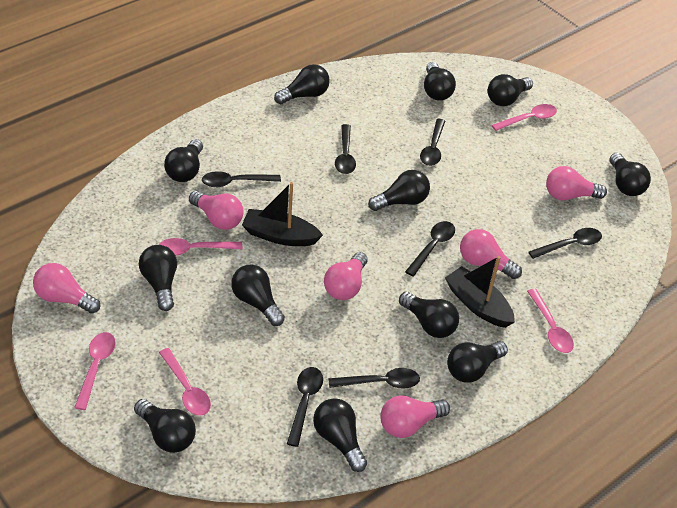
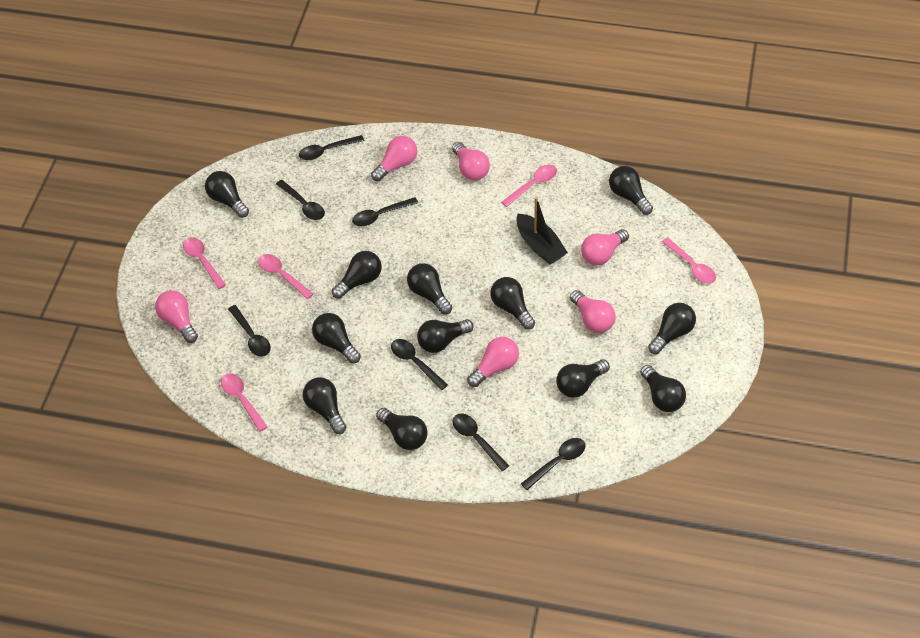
black boat: [242,182,323,246] [445,256,515,328] = 2 -> [516,197,568,264] = 1

